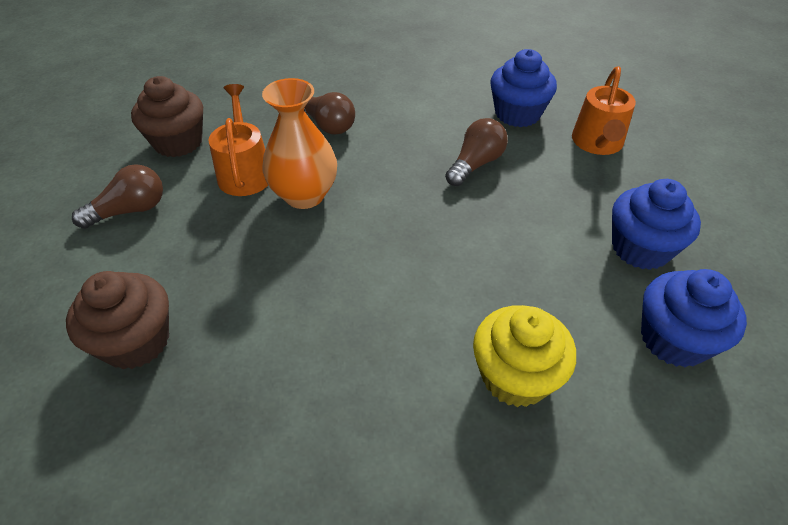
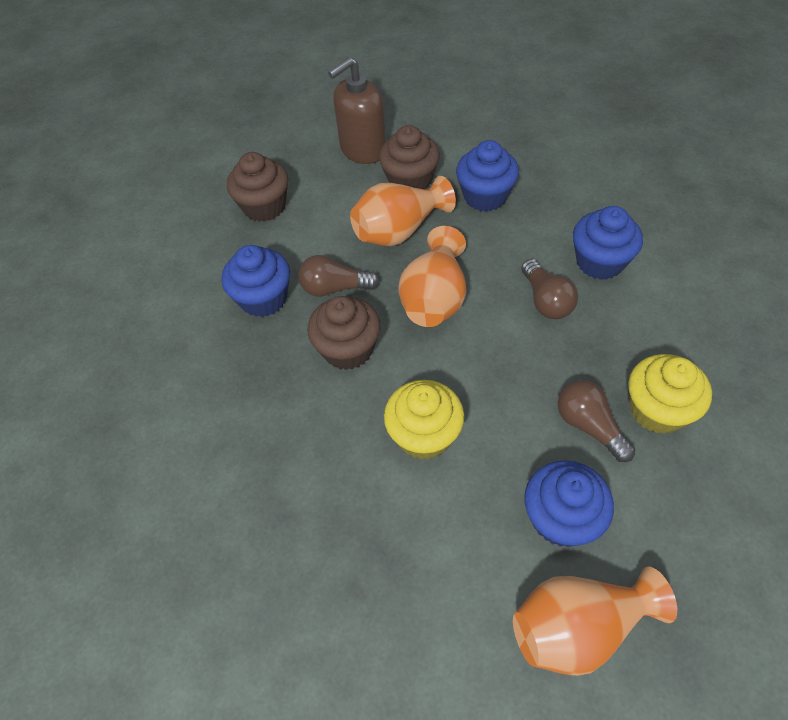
blue cupcake: [490,49,557,127] [612,179,701,270] [641,269,747,367] = 3 -> [221,245,290,317] [456,140,519,212] [524,460,614,547] [573,206,643,280] = 4
brown cupcake: [66,271,169,369] [131,76,203,157] = 2 -> [227,152,288,222] [307,296,381,370] [379,125,440,190] = 3
brown soap dispenser: none = 0 -> [328,57,386,164] = 1
orange vase: [262,78,337,209] = 1 -> [350,176,456,246] [398,226,466,327] [513,566,677,676] = 3
orange watering can: [209,84,268,196] [572,66,636,155] = 2 -> none = 0
yellow cupcake: [473,305,576,407] = 1 -> [384,380,464,460] [628,354,712,434] = 2

